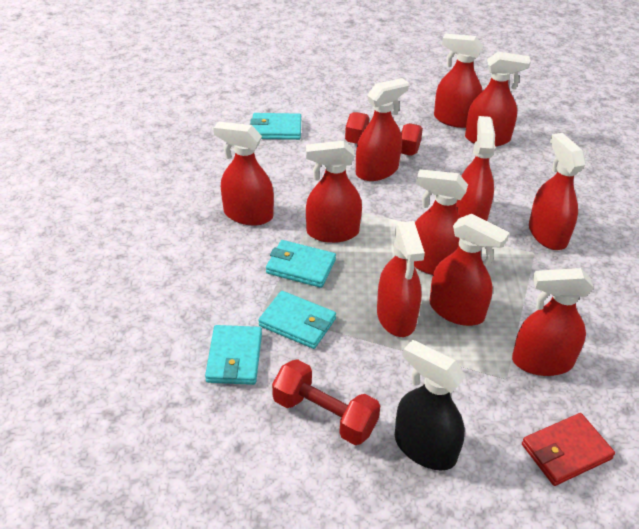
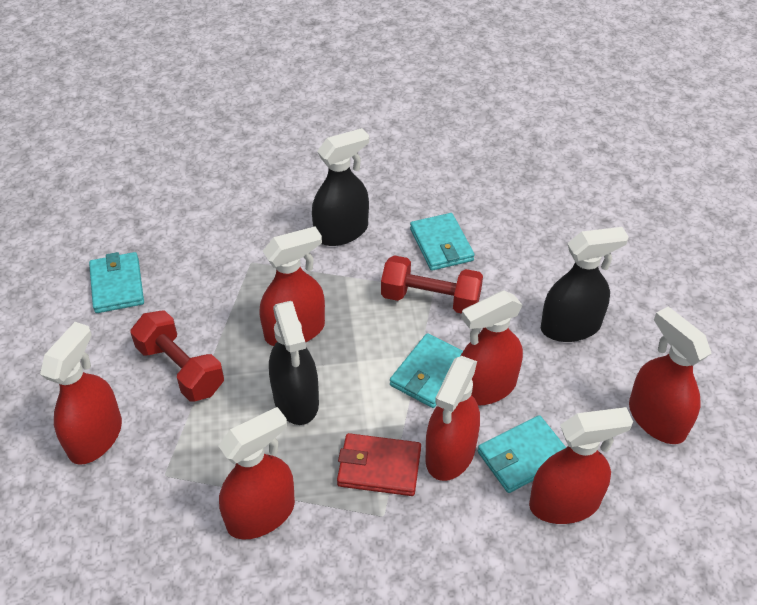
black spray bottle: [395,340,466,470] = 1 -> [269,301,319,425] [312,128,369,246] [541,227,629,342] = 3
red spray bottle: [213,122,274,226] [306,141,362,243] [356,78,409,181] [377,221,425,337] [414,169,468,275] [430,214,510,326] [434,34,483,128] [456,116,495,221] [465,52,531,146] [512,268,594,376] [529,133,586,250] = 11 -> [40,322,122,465] [219,407,295,539] [260,226,325,346] [426,356,480,481] [460,290,523,406] [529,407,633,524] [629,307,711,444] = 7

